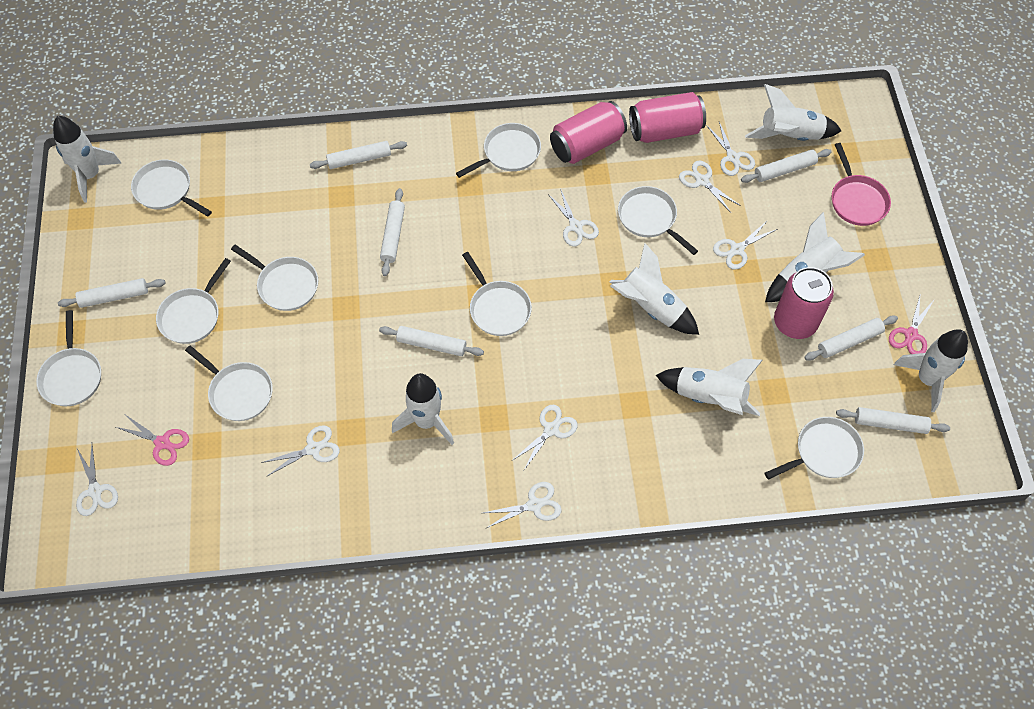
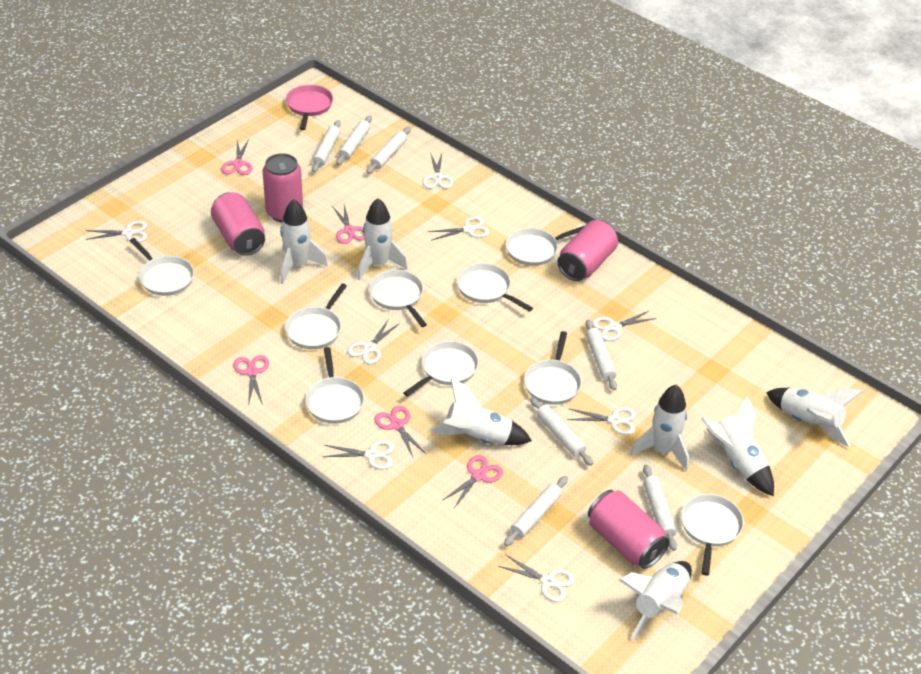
pink can: [550,101,627,164] [629,92,706,143] [774,267,834,339] = 3 -> [211,192,265,256] [263,153,303,222] [557,220,618,281] [588,490,669,569] = 4
pink scissors: [116,415,189,466] [889,293,934,354] = 2 -> [221,139,252,175] [233,355,269,405] [332,205,365,244] [374,406,426,459] [442,455,503,508] = 5

